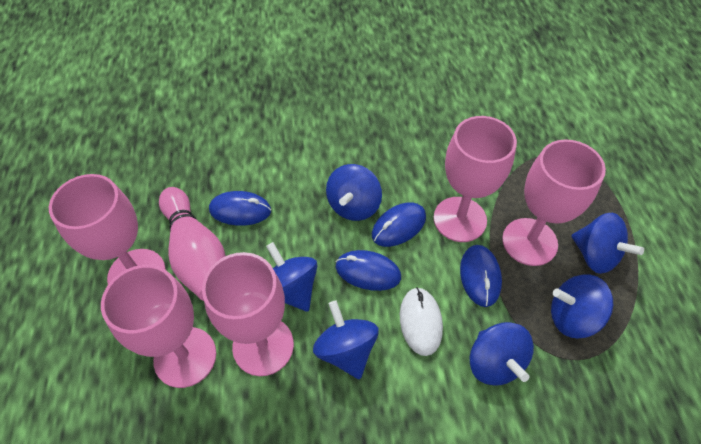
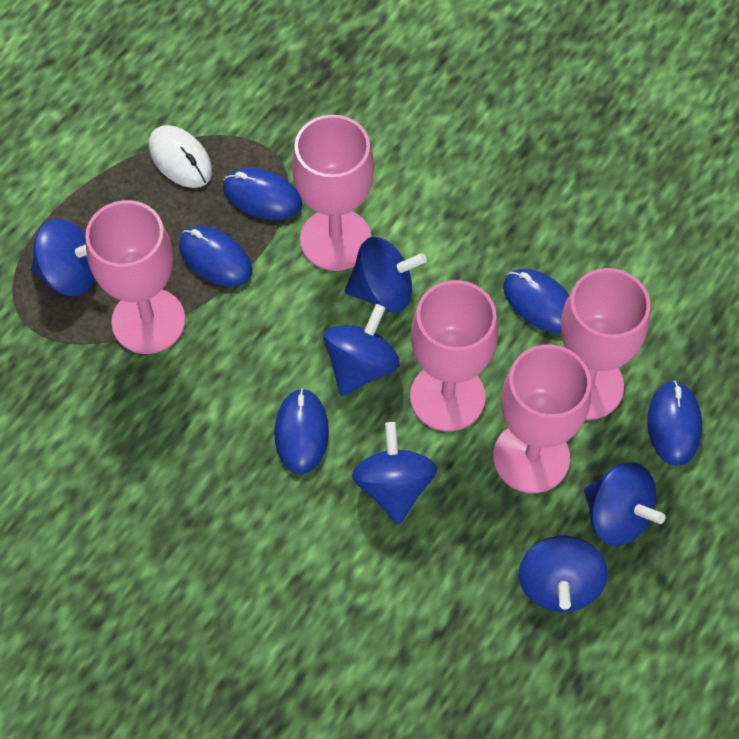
blue mouse: [209,191,271,226] [336,250,401,291] [372,202,426,247] [460,245,502,307] = 4 -> [179,226,252,287] [223,168,302,220] [274,388,329,474] [503,269,569,333] [647,381,702,466] = 5
pink bowling pin: [159,187,226,301] = 1 -> none = 0

